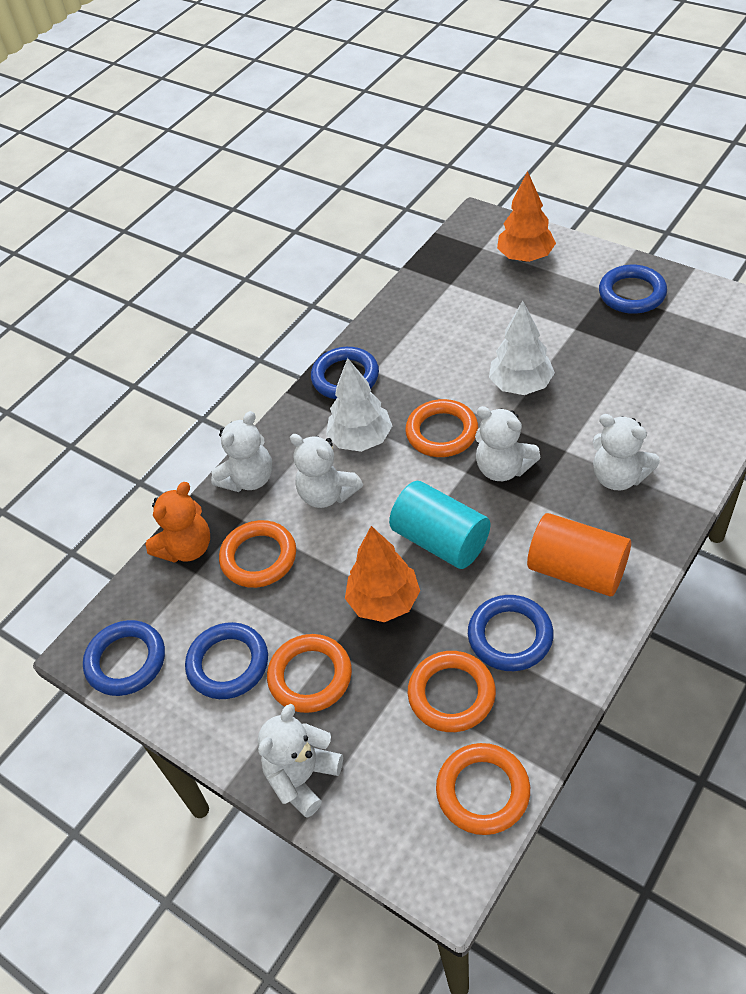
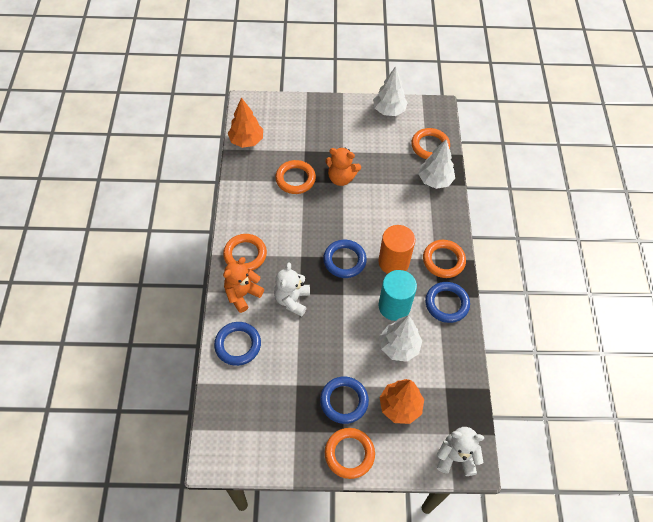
blue ring: [83,620,165,696] [185,622,268,699] [311,347,379,399] [468,595,554,671] [599,265,667,314] = 5 -> [214,322,261,366] [320,376,369,424] [323,240,367,278] [425,282,470,323] = 4
orange teddy bear: [145,482,210,563] = 1 -> [223,257,264,313] [325,147,361,186] = 2
white teddy bear: [211,411,272,492] [258,704,343,818] [290,434,363,508] [475,406,540,481] [593,414,660,490] = 5 -> [274,262,310,317] [437,427,484,476] = 2
white tree: [326,358,392,452] [489,301,555,395] = 2 -> [373,66,408,116] [380,315,422,362] [418,140,455,189] = 3

